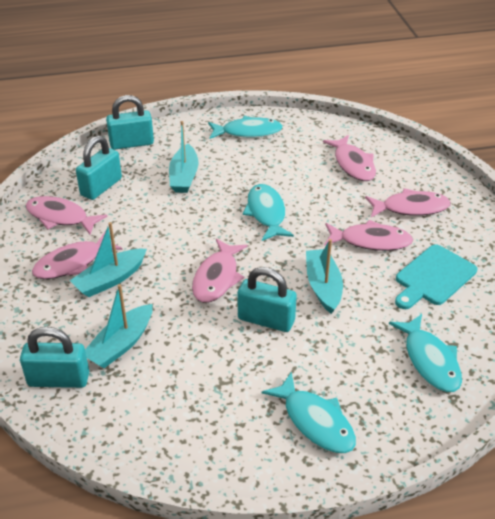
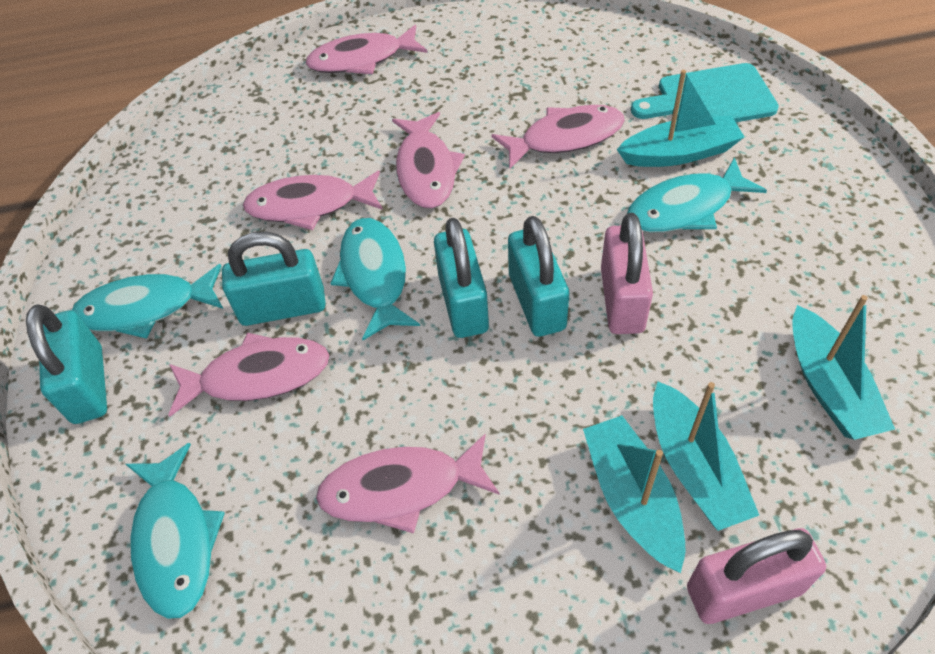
pink padlock: none = 0 -> [601,213,653,334] [687,528,826,624] = 2

